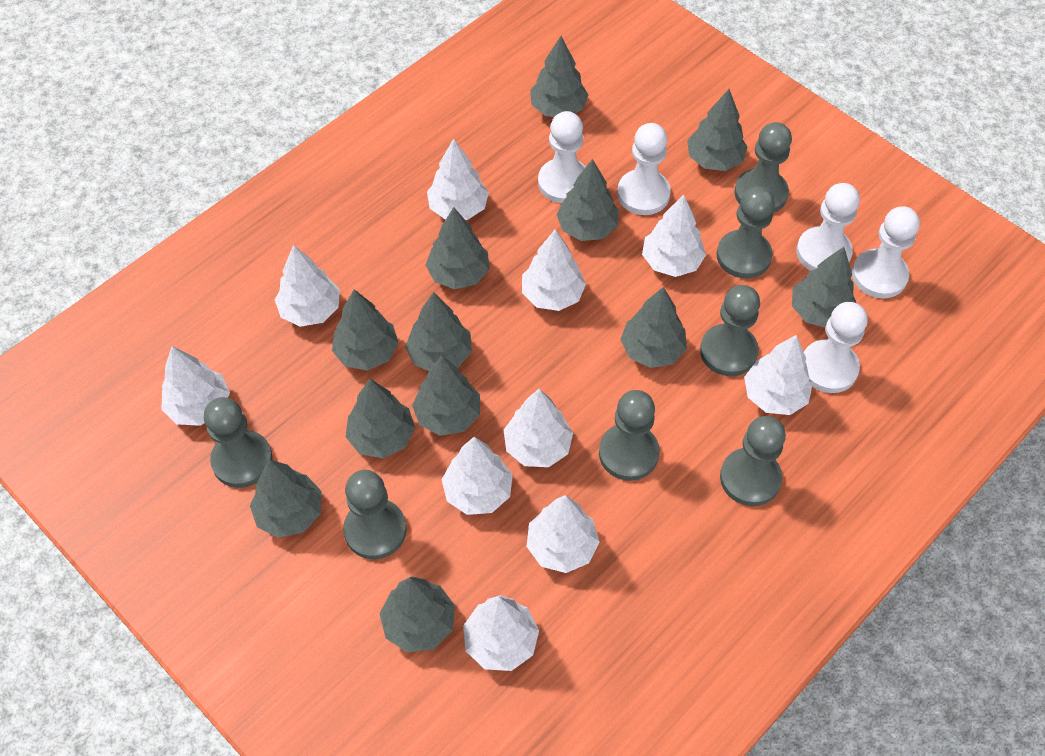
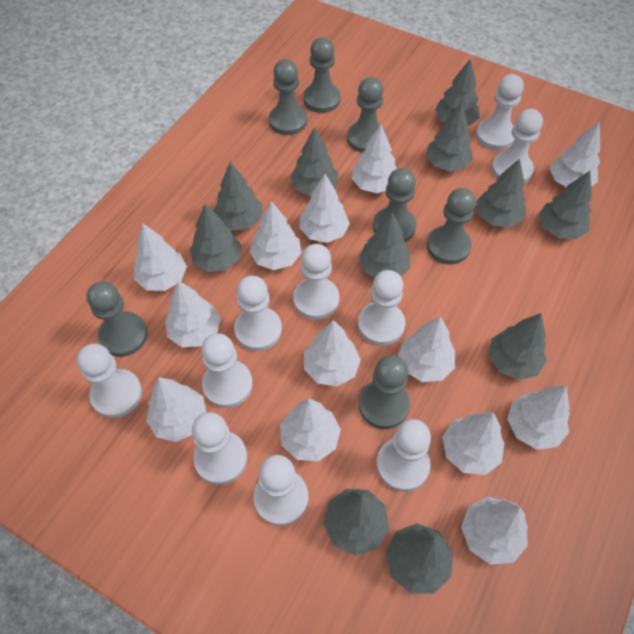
grey tree: [250,459,322,538] [332,289,399,371] [346,379,415,458] [380,577,455,652] [405,292,472,371] [412,355,480,436] [426,207,490,289] [530,36,588,117] [556,159,618,241] [620,287,687,368] [687,89,748,171] [792,247,856,328] = 12 -> [190,204,242,272] [213,162,263,231] [290,127,338,196] [323,489,389,556] [359,212,410,278] [386,523,453,594] [426,103,473,171] [435,58,479,126] [476,159,526,228] [489,313,547,380] [539,171,592,239] = 11
white pawn: [538,111,586,203] [617,123,671,215] [796,183,860,271] [804,302,868,393] [852,206,920,298] = 5 -> [77,344,142,418] [192,412,247,485] [201,333,253,408] [234,276,282,351] [254,455,308,526] [293,244,339,320] [358,270,405,346] [376,419,431,491] [476,74,524,150] [491,109,543,183] = 10
white tree: [161,346,230,426] [275,245,340,327] [427,138,489,220] [441,437,513,515] [463,595,539,671] [504,389,573,467] [522,229,586,311] [527,495,600,573] [642,194,706,277] [744,335,813,415] = 10 -> [134,224,187,291] [146,377,206,442] [165,281,221,347] [250,201,301,270] [280,399,341,461] [299,174,350,243] [304,320,361,386] [352,125,397,193] [398,316,455,382] [442,412,505,475] [461,497,528,565] [507,386,570,450] [550,121,600,187] = 13

